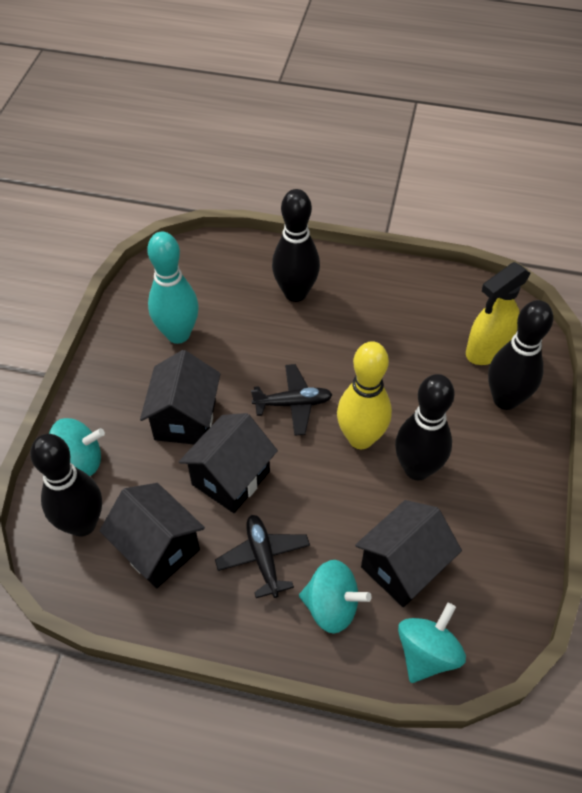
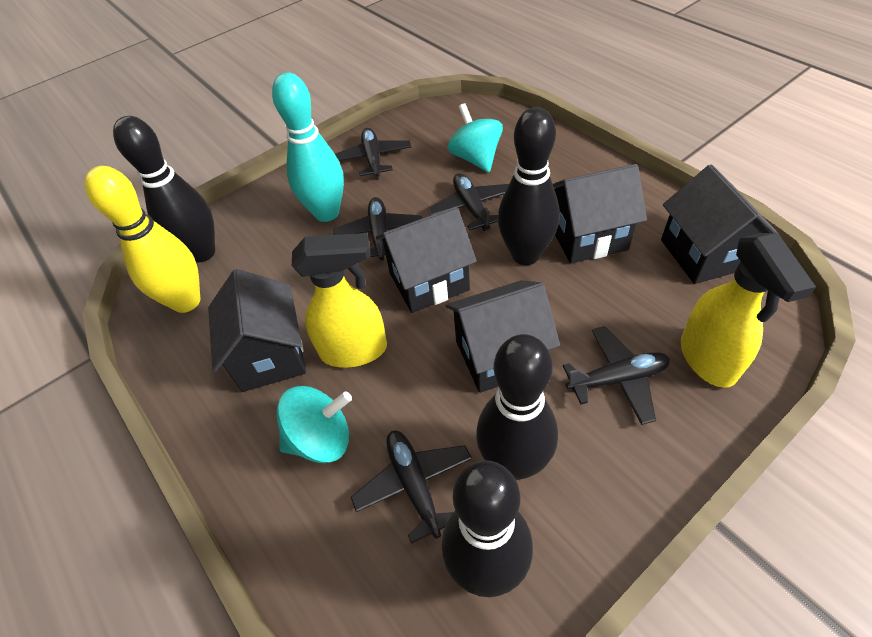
black house: [100,483,205,589] [140,350,220,444] [179,413,278,513] [355,500,462,607] = 4 -> [208,269,306,392] [376,206,477,313] [446,280,560,393] [553,164,647,263] [661,164,779,284] = 5
black plane: [215,515,310,598] [251,364,333,436] = 2 -> [334,197,423,261] [335,128,411,179] [351,430,472,544] [428,173,509,231] [563,326,670,425] = 5
turquoise spinning top: [49,418,105,476] [299,560,372,634] [398,603,466,683] = 3 -> [277,386,352,463] [448,103,503,172] = 2
yellow spray bottle: [466,262,531,365] = 1 -> [292,233,387,368] [681,233,816,388] = 2

